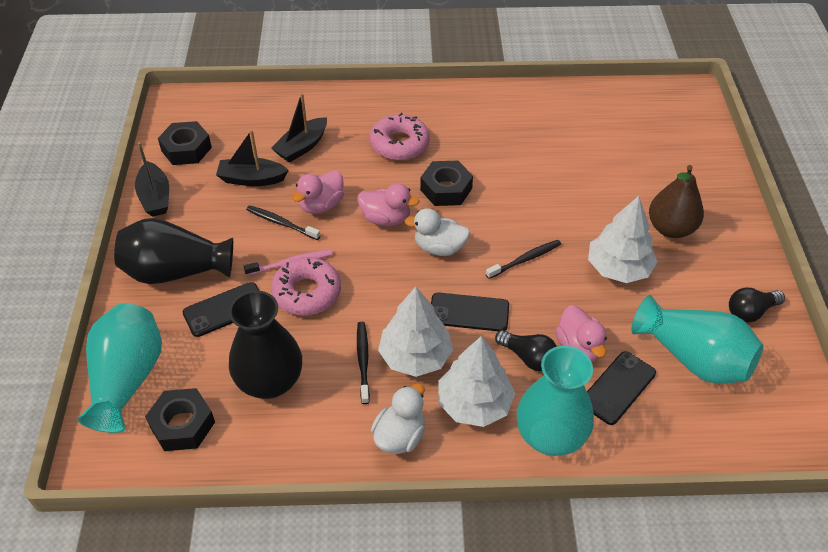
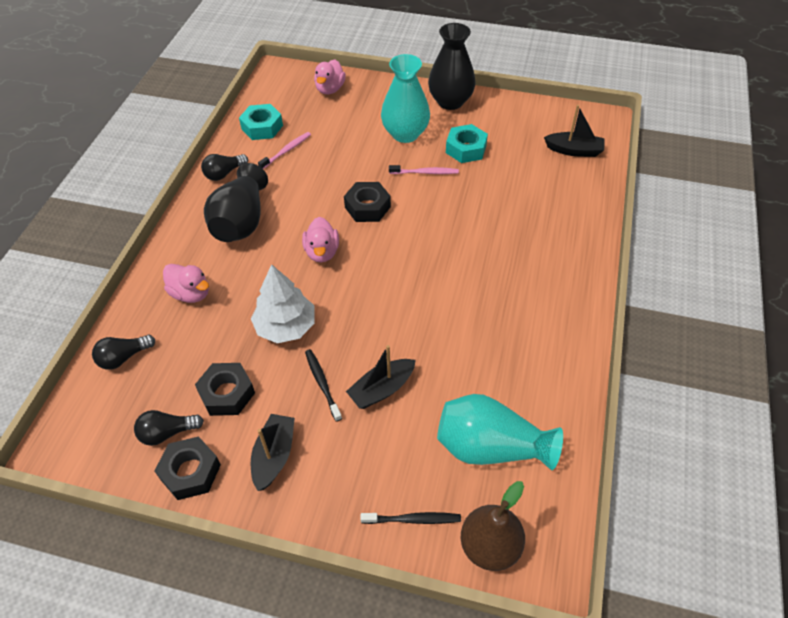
black light bulb: [495,330,557,371] [729,287,785,323] = 2 -> [92,335,155,370] [134,410,204,446] [201,154,248,181] = 3
black phone: [183,282,259,337] [431,292,509,331] [587,351,656,425] = 3 -> none = 0
black toothbrush: [246,205,321,240] [357,322,370,404] [486,240,561,279] = 3 -> [305,349,342,422] [360,512,461,524] = 2
pink donut: [271,257,341,316] [370,113,430,161] = 2 -> none = 0
pink toothbrush: [244,250,333,275] = 1 -> [258,132,311,169] [389,165,459,174] = 2
turquoise nut: none = 0 -> [239,104,283,140] [446,124,488,163] = 2
turquoise vase: [77,303,162,433] [516,346,594,456] [631,295,763,384] = 3 -> [381,54,430,143] [437,394,563,470] = 2
white duck: [371,383,425,454] [404,208,470,256] = 2 -> none = 0
white tree: [378,287,453,377] [438,336,515,427] [588,196,658,283] = 3 -> [251,264,315,343] = 1

